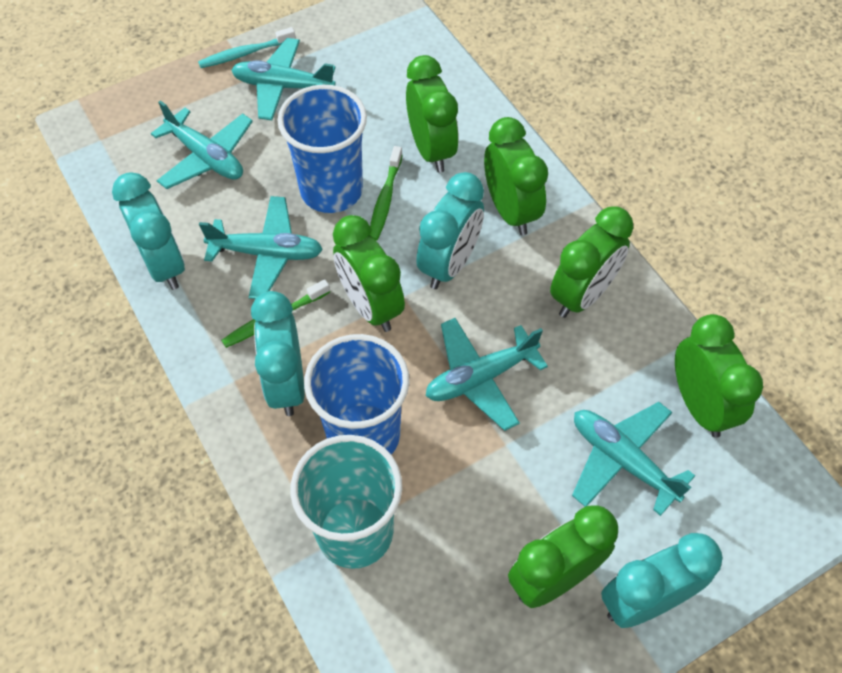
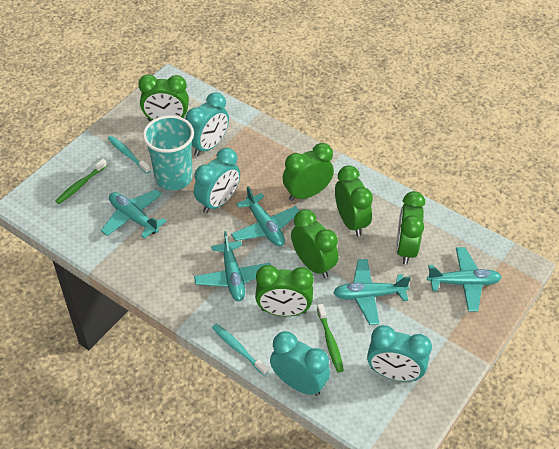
blue cup: [278,85,367,213] [304,334,409,455] = 2 -> none = 0
turquoise toothbrush: [198,27,296,68] = 1 -> [107,136,151,174] [212,324,269,376] = 2

